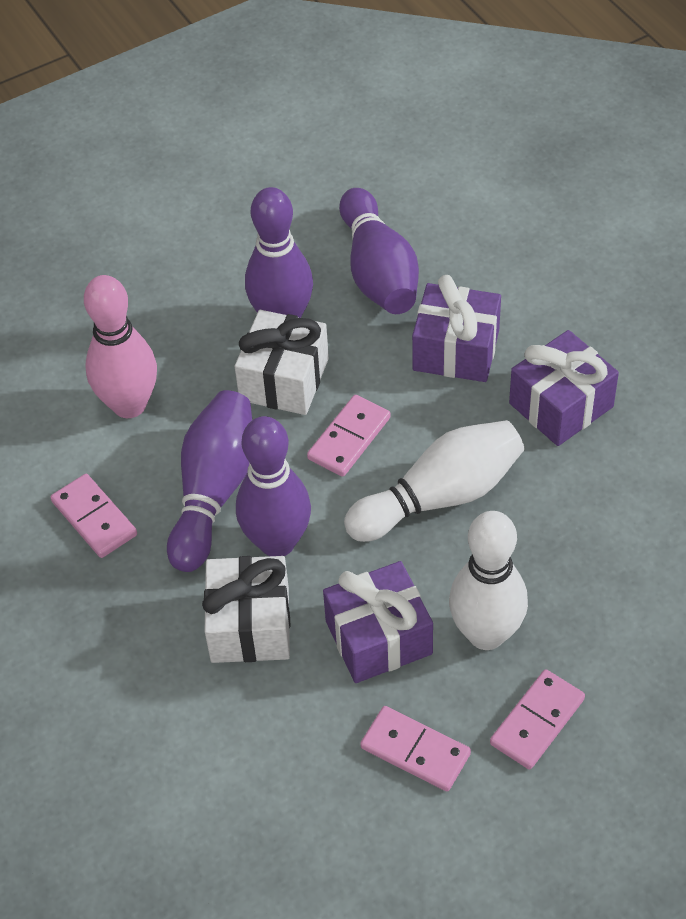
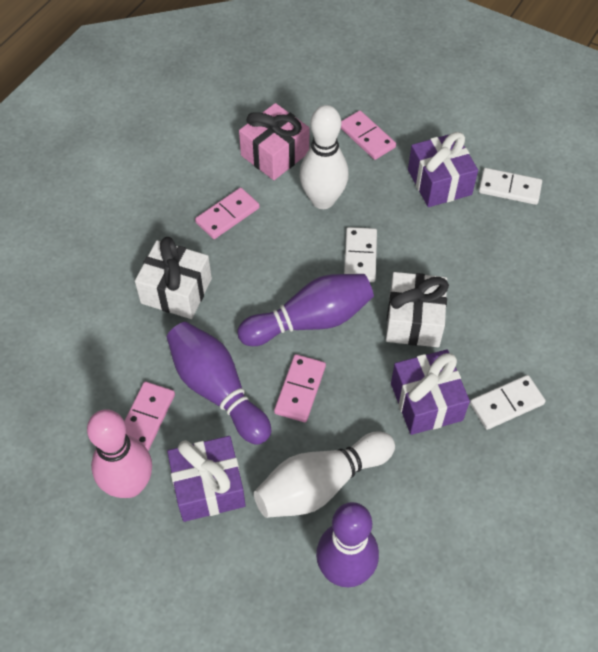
pink gift: none = 0 -> [239,103,309,180] = 1
purple bowling pin: [167,390,252,572] [236,416,311,556] [245,187,313,318] [339,188,419,314] = 4 -> [167,322,271,445] [238,274,374,346] [316,502,379,587] = 3
white domino: none = 0 -> [344,227,377,282] [470,375,546,430] [479,168,542,205] = 3

